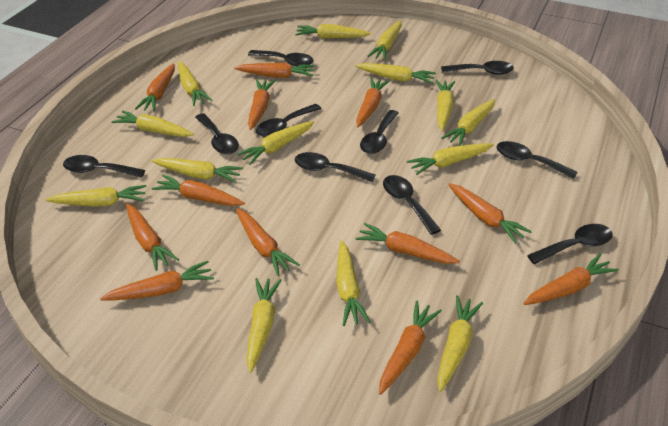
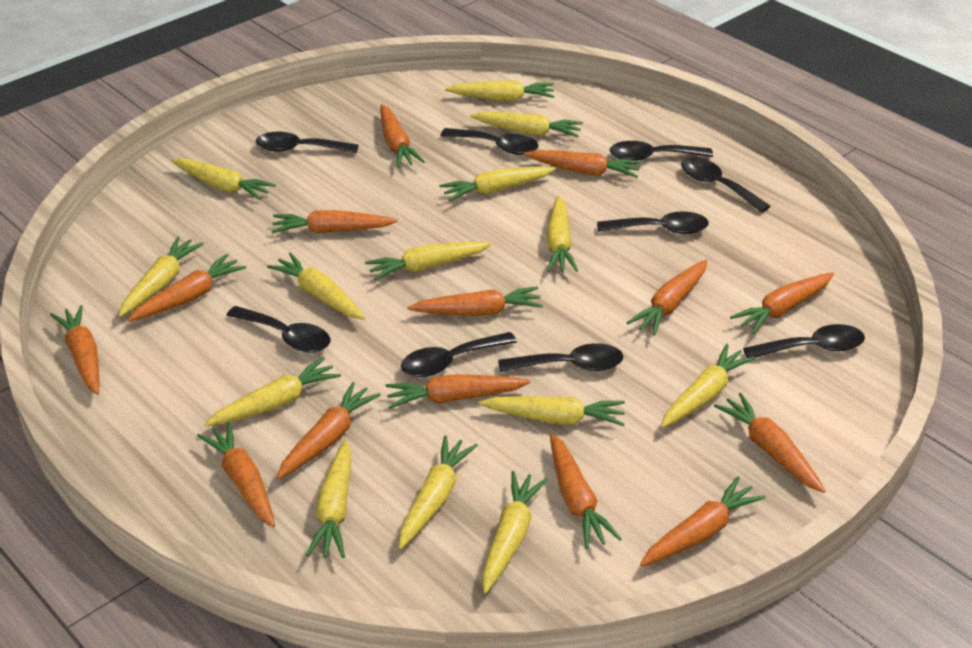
black spoon: [63,155,145,178] [195,113,239,154] [248,50,314,66] [256,104,321,137] [295,152,376,182] [360,110,399,154] [383,175,441,235] [441,61,514,75] [497,141,578,179] [527,224,613,264] = 10 -> [226,306,330,352] [256,132,359,154] [401,332,517,377] [440,128,539,155] [498,343,623,372] [597,211,709,234] [610,141,713,160] [681,157,770,213] [743,324,865,358] = 9
orange carrot: [100,261,214,300] [126,203,179,271] [135,63,175,111] [152,175,245,206] [234,63,315,78] [236,208,300,276] [248,79,276,130] [355,223,460,264] [356,77,390,127] [379,301,442,395] [448,183,532,244] [523,254,619,305] = 12 -> [50,305,100,395] [128,254,246,321] [197,422,275,527] [271,210,397,233] [276,382,381,479] [380,104,425,167] [385,374,530,409] [407,286,543,316] [524,150,642,178] [550,433,622,549] [627,260,707,336] [640,477,766,566] [714,393,825,493] [730,272,834,334] = 14

